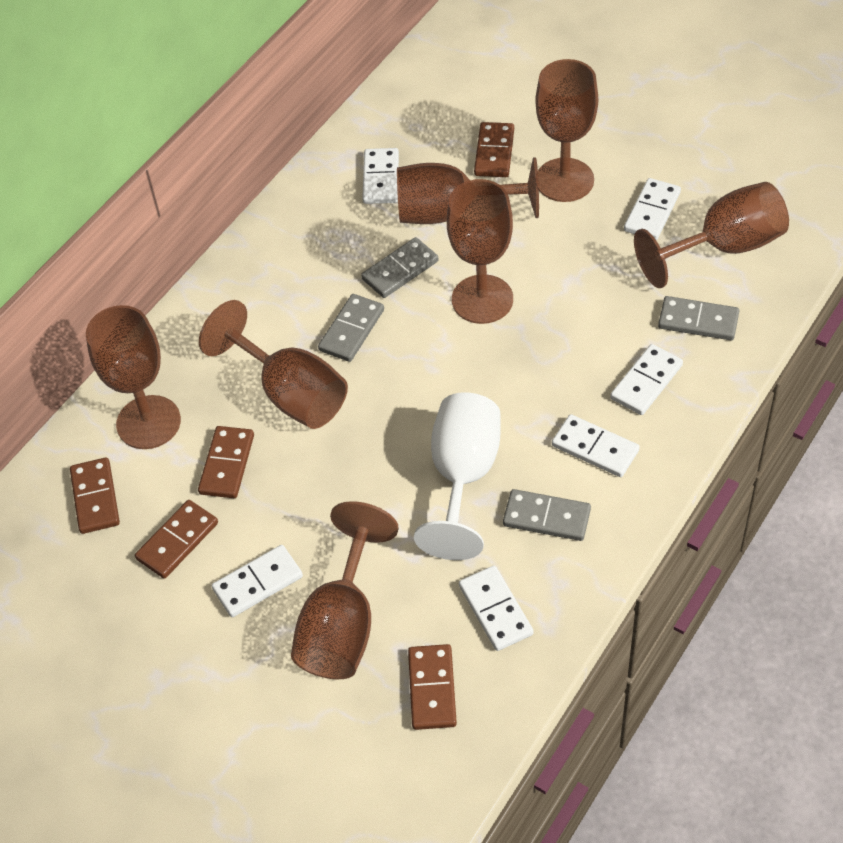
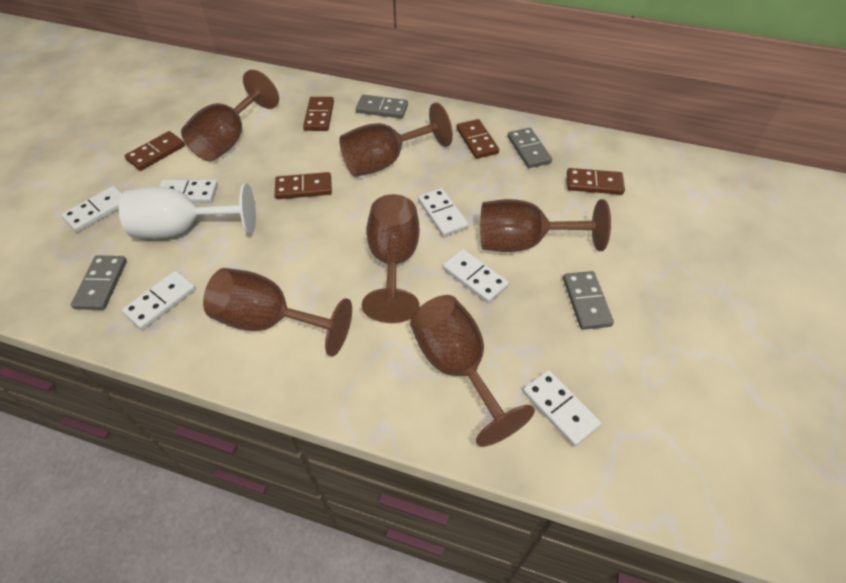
brown goblet: [86,305,181,449] [199,300,348,429] [291,501,399,679] [397,157,539,224] [447,179,513,324] [535,59,598,202] [634,182,789,288] = 7 -> [181,70,279,162] [203,268,352,357] [339,102,453,177] [362,194,420,323] [410,295,535,447] [480,199,611,252] = 6

